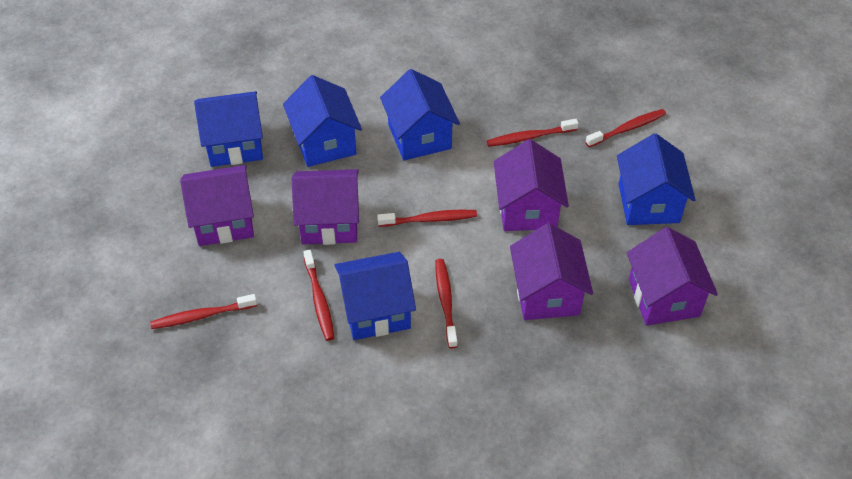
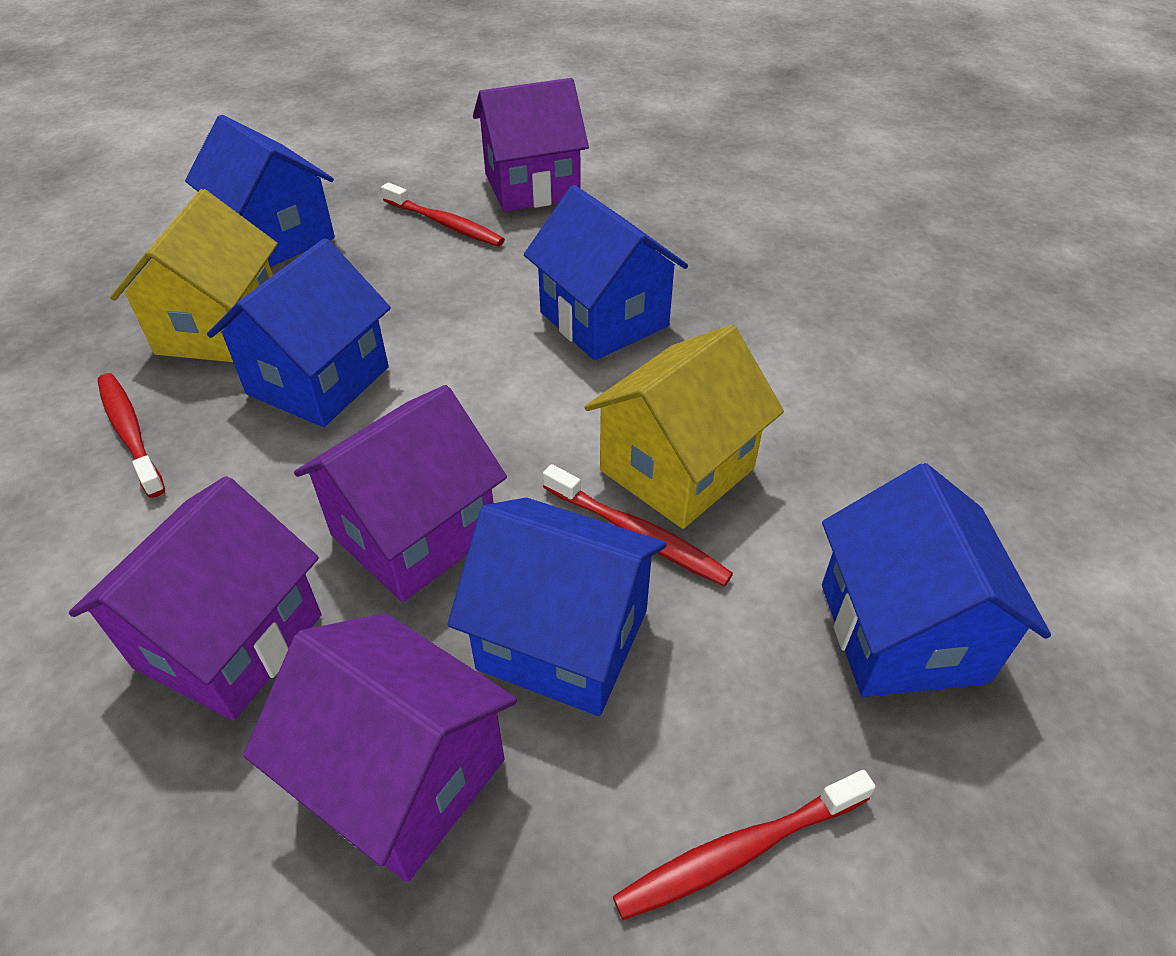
purple house: [180,165,254,246] [292,169,359,245] [494,139,569,231] [510,223,593,320] [627,227,718,326] = 5 -> [69,476,321,721] [243,613,517,882] [294,385,507,602] [473,78,589,212] = 4
red toothbrush: [150,294,257,329] [303,250,334,341] [377,210,477,227] [435,259,458,348] [487,119,579,147] [585,109,666,147] = 6 -> [97,373,165,498] [381,182,505,247] [543,464,733,586] [613,770,876,920] = 4
yellow house: none = 0 -> [110,189,278,362] [584,325,784,529] = 2

